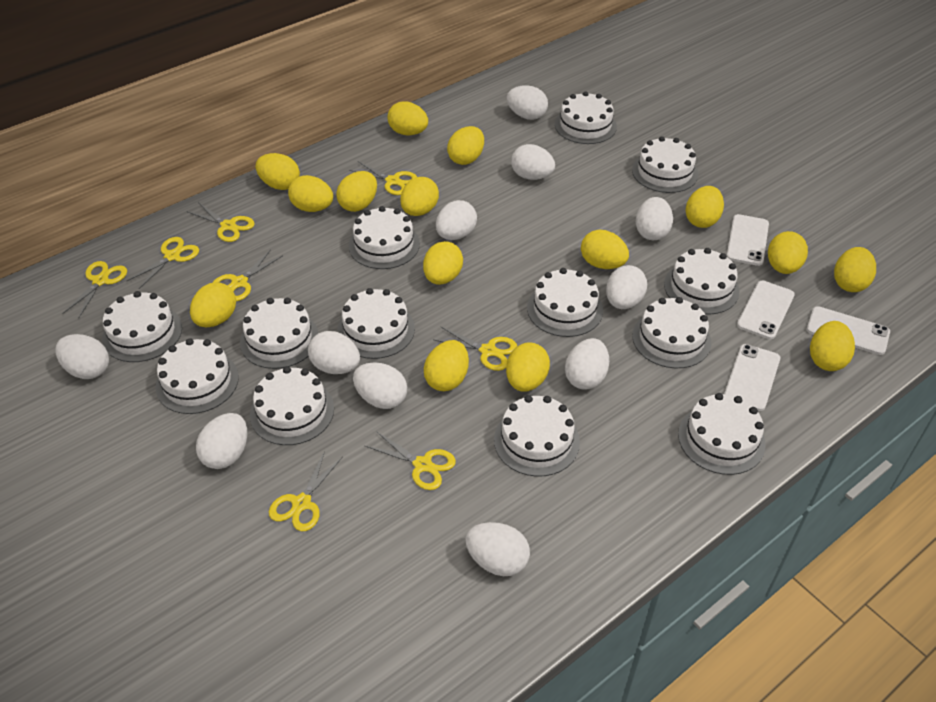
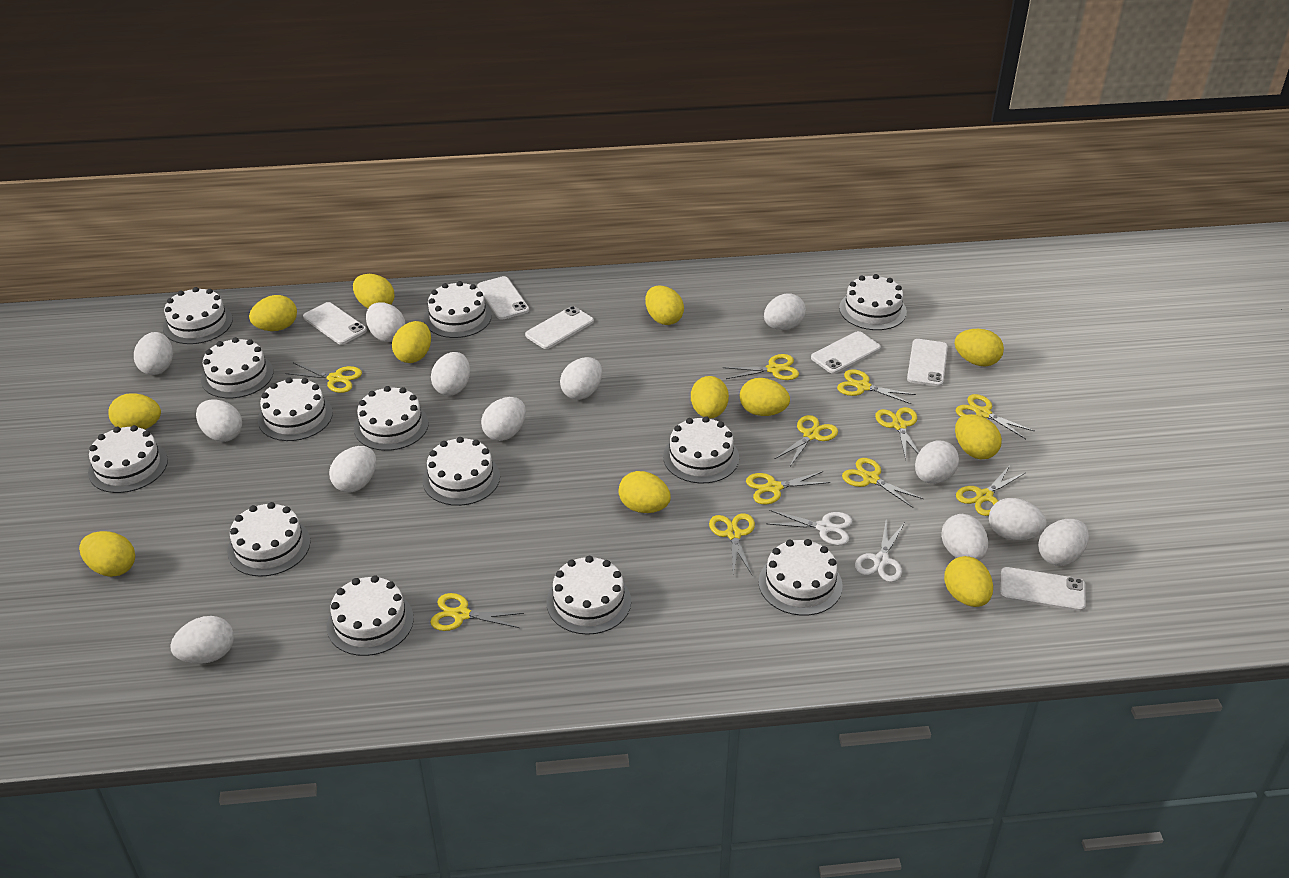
white egg: [55,334,109,379] [196,413,247,469] [308,331,360,374] [353,362,407,409] [436,200,477,240] [465,522,530,576] [507,85,548,120] [511,144,555,180] [565,338,609,390] [606,265,647,309] [636,197,673,240] = 11 -> [134,332,173,375] [170,616,234,664] [196,399,242,442] [329,446,376,493] [366,302,405,342] [431,352,470,396] [481,397,526,441] [560,357,602,400] [764,293,806,330] [915,440,959,484] [941,514,988,560] [989,498,1047,540] [1038,519,1089,566] = 13
white phone: [724,344,780,411] [726,214,769,266] [737,281,795,339] [807,306,890,355] = 4 -> [303,302,367,345] [477,276,529,320] [525,306,594,349] [811,331,881,374] [907,339,948,387] [1000,567,1086,611] = 6
white scissors: none = 0 -> [766,510,853,545] [855,521,905,582] = 2
yellow egg: [190,282,236,327] [256,153,300,190] [288,175,333,212] [336,171,377,212] [387,101,428,135] [400,177,439,216] [423,241,463,285] [424,340,469,391] [447,126,484,165] [506,342,550,392] [581,229,629,269] [686,186,724,228] [768,231,808,274] [810,321,855,371] [834,247,876,292] = 15 -> [79,531,135,577] [108,393,161,429] [249,295,297,331] [353,274,394,308] [392,321,431,363] [618,471,671,513] [645,285,684,325] [691,376,729,418] [740,378,790,416] [944,556,993,607] [954,329,1004,366] [955,414,1002,459] = 12
yellow scissors: [62,261,127,317] [127,237,199,289] [186,202,254,242] [212,250,282,301] [269,451,343,531] [349,161,417,195] [365,431,456,490] [433,326,517,371] = 8 -> [285,363,362,393] [430,593,524,631] [709,513,755,575] [722,354,799,380] [746,471,830,504] [775,415,838,466] [837,369,916,404] [842,458,924,508] [875,407,919,459] [956,394,1035,439] [956,465,1025,516] = 11

